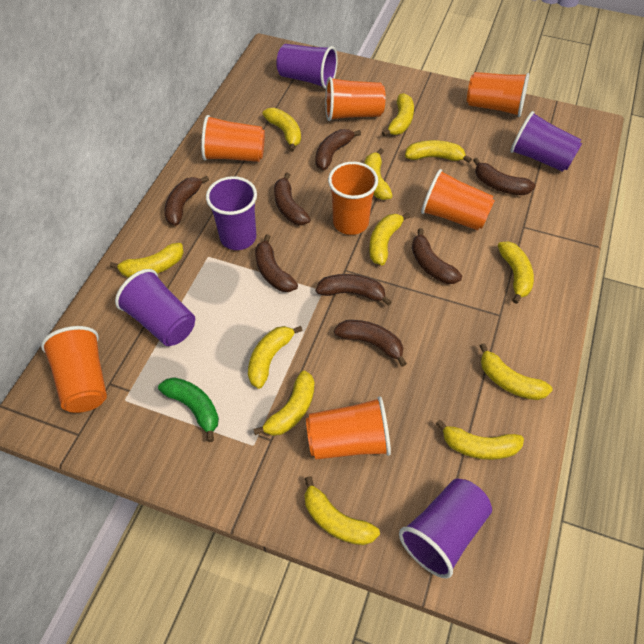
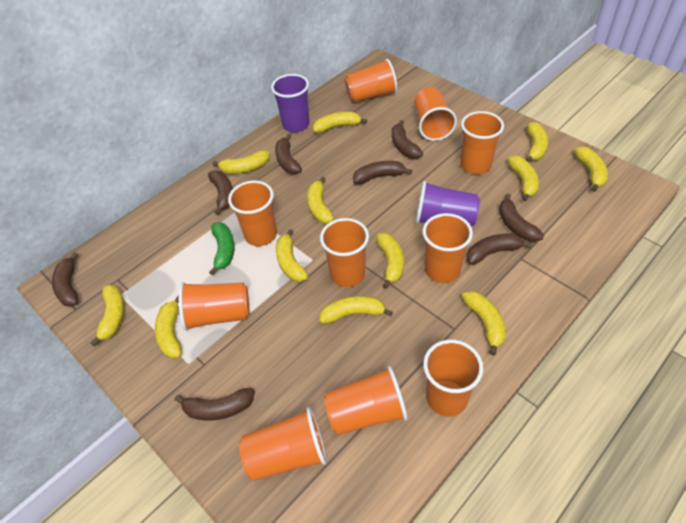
orange cup: [41,326,107,413] [201,115,265,162] [306,396,391,459] [325,77,386,121] [328,162,378,235] [421,169,495,231] [467,72,529,117] = 7 -> [179,282,249,331] [228,181,277,246] [239,407,327,481] [320,218,369,287] [324,366,407,435] [345,59,397,102] [414,87,457,141] [422,213,473,283] [423,340,483,417] [461,111,504,174] = 10
purple cup: [115,269,195,346] [206,176,257,250] [276,44,338,89] [399,479,492,578] [510,111,582,172] = 5 -> [271,74,310,132] [416,181,480,227] = 2

